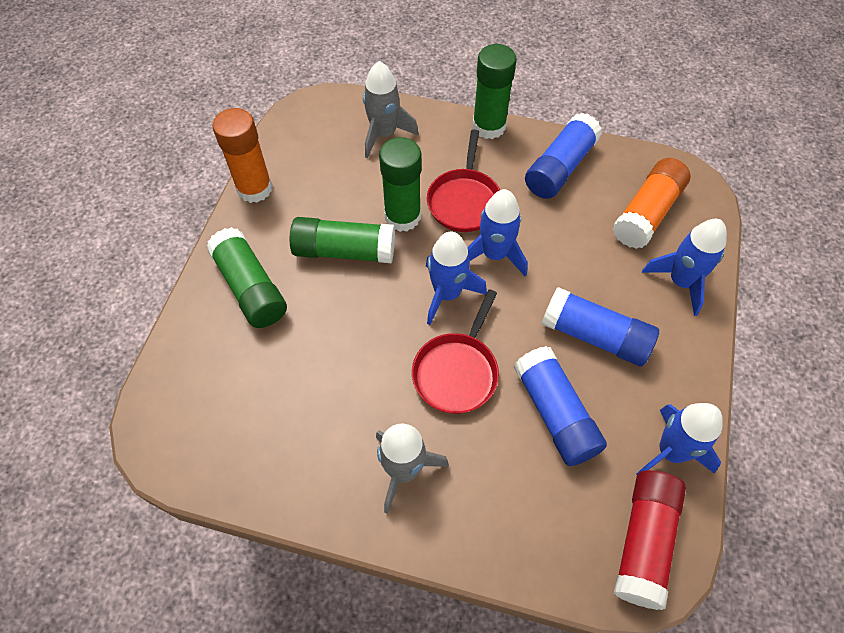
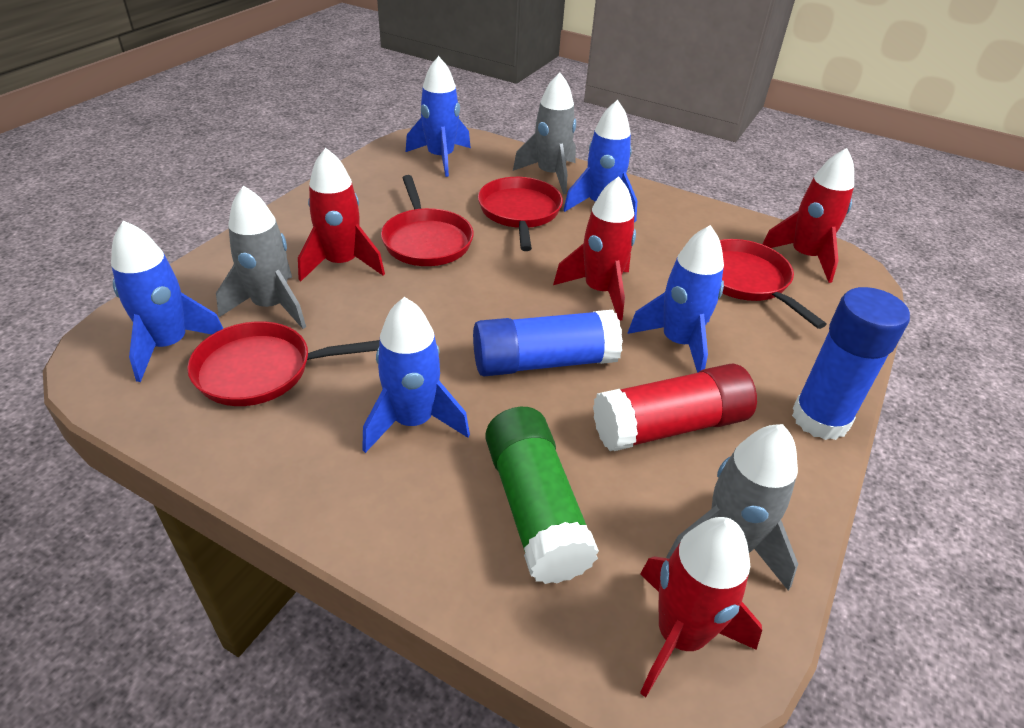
blue glue stick: [514,346,607,466] [525,113,602,199] [542,287,659,366] = 3 -> [473,310,623,376] [792,287,910,440] = 2
blue rocket: [426,232,487,325] [467,189,527,276] [636,403,723,475] [642,219,727,316] = 4 -> [111,220,224,382] [362,297,470,453] [406,56,471,177] [563,100,637,222] [627,225,724,373] = 5
green glue stick: [206,227,287,328] [290,217,395,263] [379,137,421,232] [473,44,517,139] = 4 -> [485,407,599,584] = 1
grey rocket: [363,61,419,158] [376,424,449,514] = 2 -> [216,186,306,329] [513,73,576,195] [666,424,798,590] = 3
orange glue stick: [213,108,272,203] [613,158,690,249] = 2 -> none = 0
red pan: [412,289,499,414] [427,130,500,232] = 2 -> [187,321,380,406] [381,175,474,266] [478,177,563,251] [720,239,827,329] = 4
red rocket: none = 0 -> [298,148,385,281] [553,177,636,321] [640,517,762,697] [763,148,854,283] = 4

